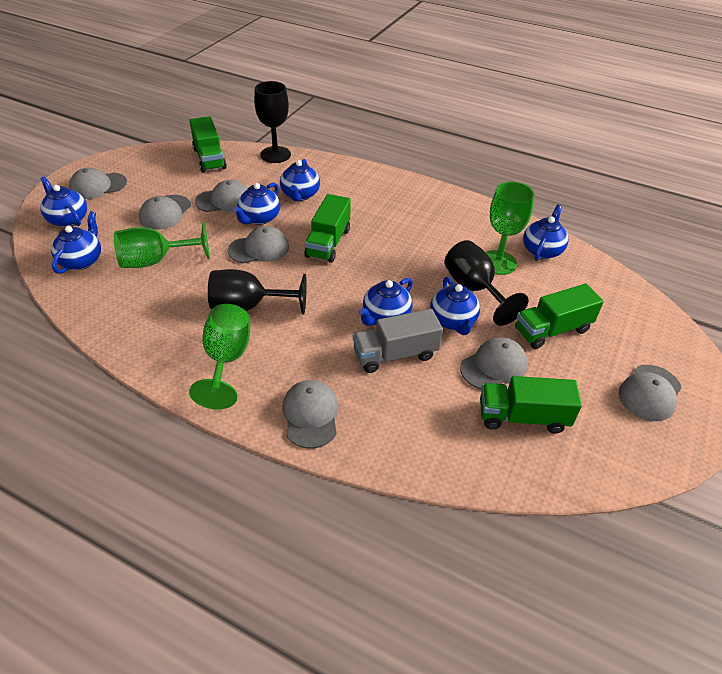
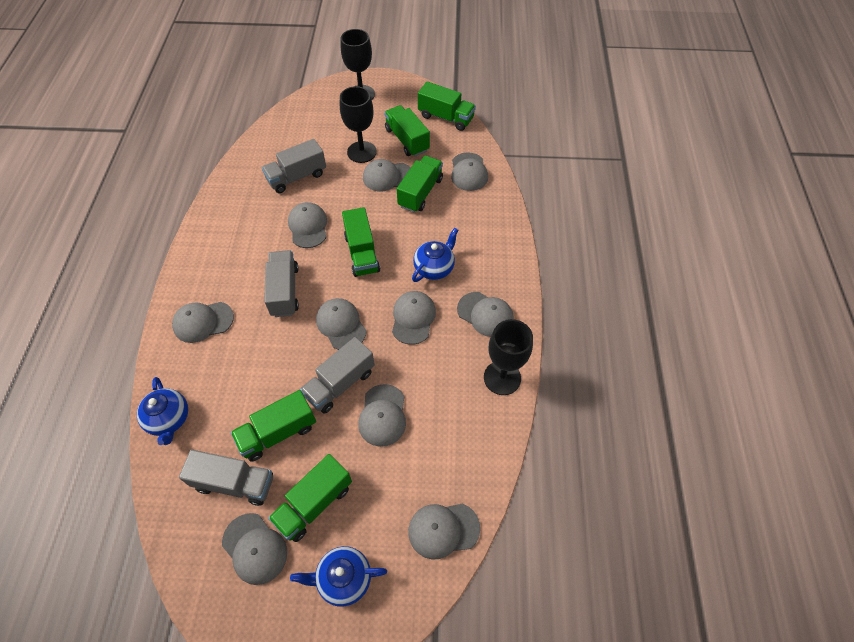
blue teapot: [40,176,87,227] [51,211,101,274] [233,183,280,225] [280,159,320,201] [358,278,413,326] [430,276,480,335] [523,205,569,261] = 7 -> [137,377,188,445] [290,546,387,607] [412,228,458,282] = 3
green goblet: [114,222,210,268] [189,304,250,410] [486,182,535,275] = 3 -> none = 0
green truck: [189,116,227,173] [304,194,351,263] [480,376,582,434] [515,284,604,349] = 4 -> [231,390,316,462] [268,454,352,542] [342,207,380,277] [384,105,430,157] [397,156,443,212] [418,81,476,131] = 6
grey cap: [69,168,127,199] [139,195,191,229] [195,180,248,212] [228,226,289,263] [282,380,339,449] [460,337,528,389] [619,365,682,421] = 7 -> [172,302,234,343] [222,513,287,585] [288,202,327,248] [316,298,367,350] [358,384,406,447] [363,159,411,191] [392,291,436,345] [408,503,480,559] [451,152,488,191] [457,292,514,337] = 10
grey truck: [353,309,443,373] = 1 -> [179,450,273,506] [262,139,326,193] [264,250,299,317] [300,337,375,414] = 4

